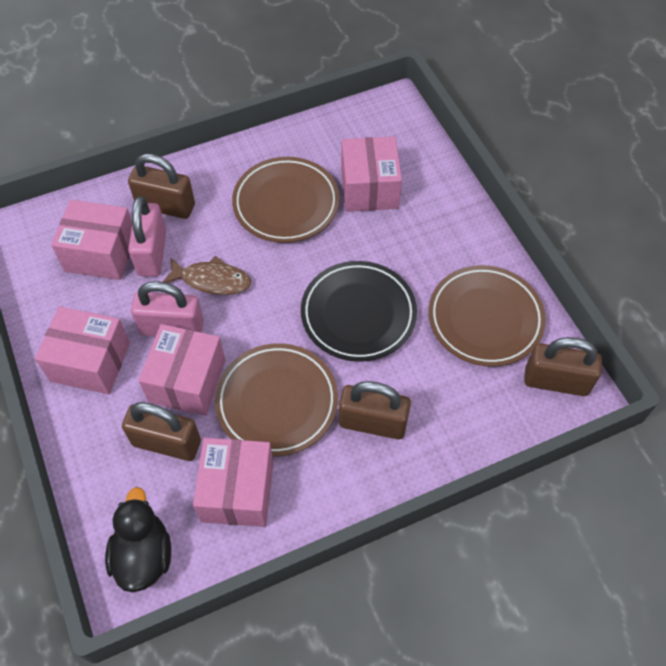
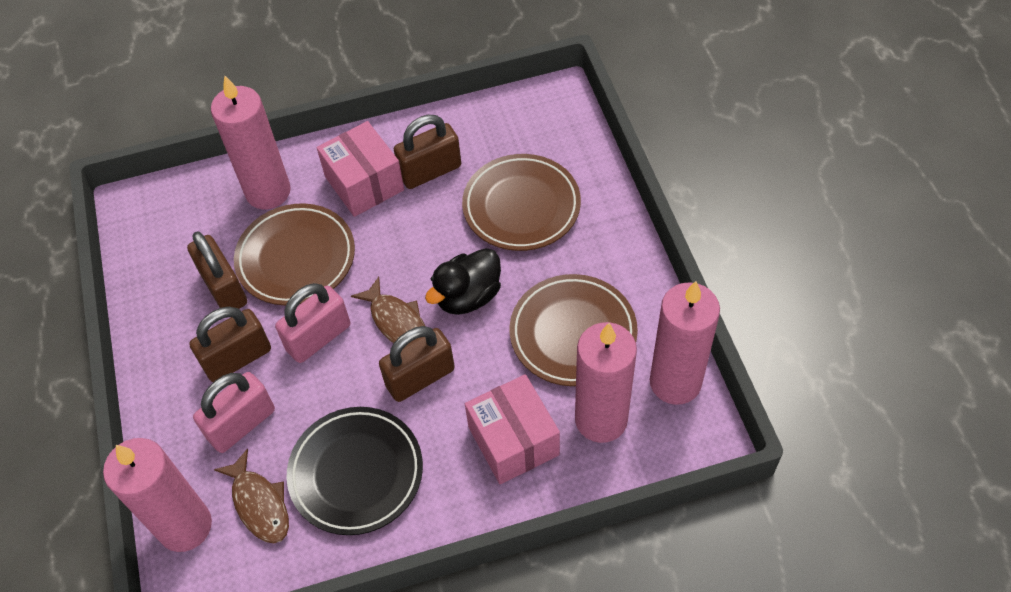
brown fish: [163,256,251,295] = 1 -> [214,448,289,543] [351,277,425,343] = 2
pink box: [35,306,130,394] [51,200,132,280] [138,324,226,416] [193,438,274,527] [341,136,402,212] = 5 -> [317,121,404,217] [465,374,560,484] = 2
pink candle: none = 0 -> [103,438,212,552] [211,76,291,209] [575,322,637,443] [650,281,720,405] = 4

